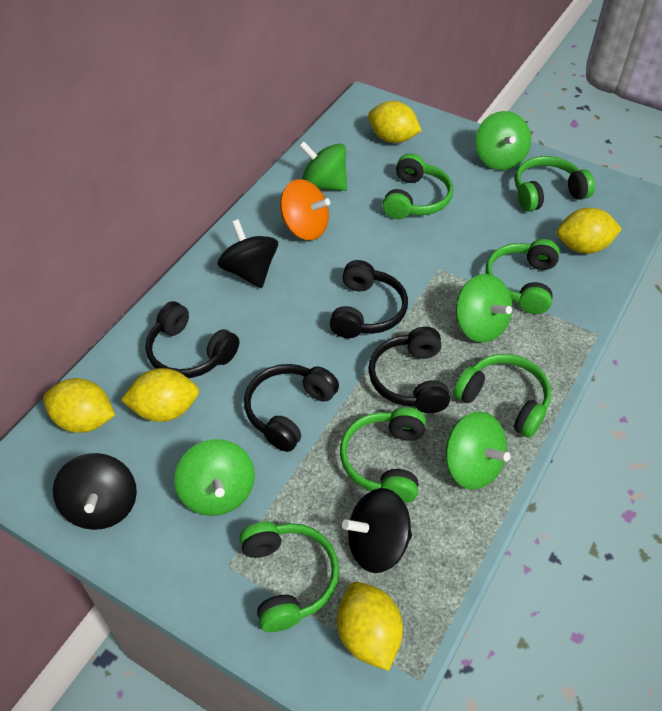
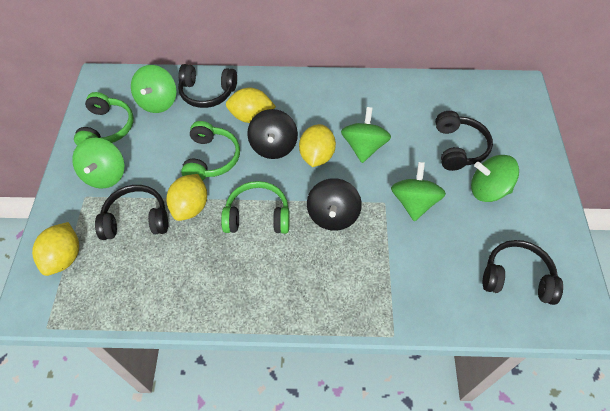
black spinning top: [53,453,137,530] [217,219,278,288] [342,488,412,573] = 3 -> [247,109,298,159] [307,178,362,231] = 2
green headphones: [239,522,339,632] [340,407,426,503] [382,154,453,219] [453,354,551,438] [485,239,560,314] [515,156,595,212] = 6 -> [74,92,134,145] [181,121,240,181] [221,181,290,234] = 3
orange spinning top: [280,179,330,240] = 1 -> none = 0
yellow lemon: [43,378,115,433] [121,368,199,422] [337,582,403,671] [368,101,422,143] [557,208,622,254] = 5 -> [32,222,79,276] [166,174,207,221] [226,88,276,123] [299,124,336,167] = 4

